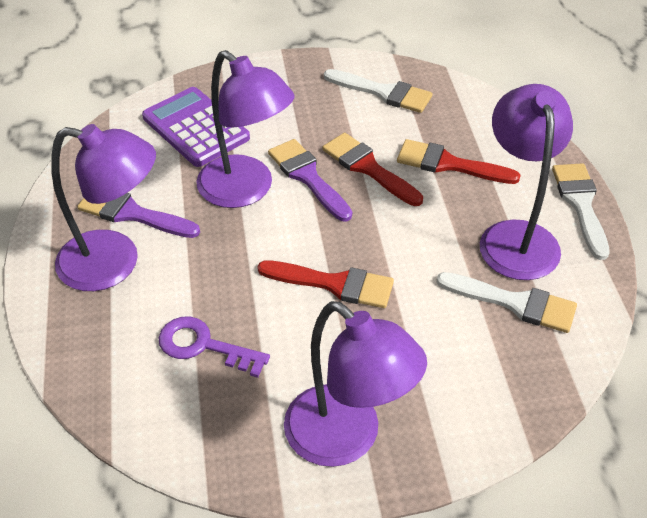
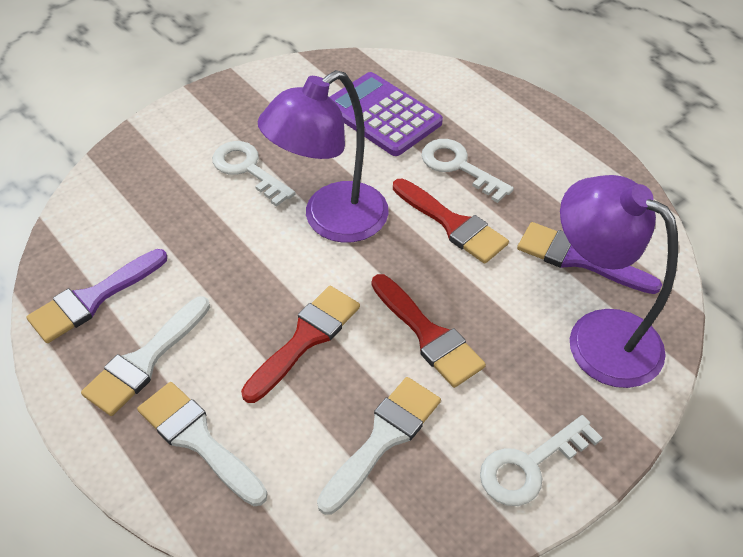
purple key: [158,316,270,378] = 1 -> none = 0
purple lamp: [51,124,156,291] [197,50,295,208] [284,301,427,467] [480,84,573,280] = 4 -> [258,70,389,243] [560,175,678,388] = 2
white key: none = 0 -> [212,141,296,207] [421,139,514,203] [480,415,602,506] = 3

